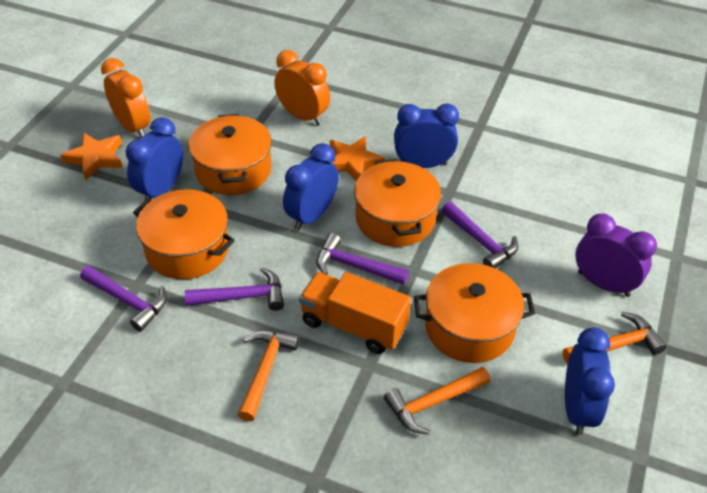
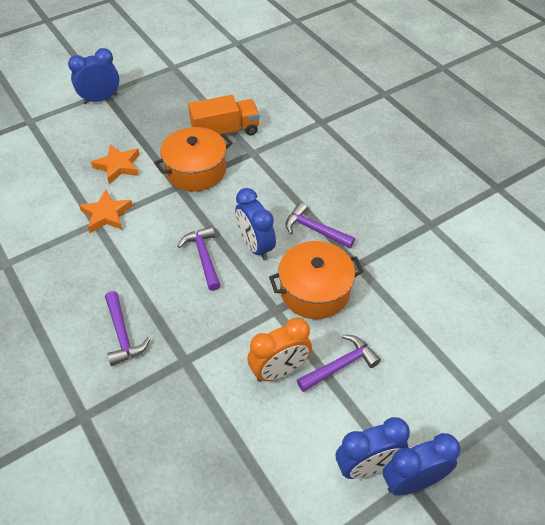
orange clock: [101,58,151,138] [274,50,330,125] = 2 -> [247,318,312,382] = 1
orange hammer: [237,330,300,422] [384,367,490,435] [563,312,667,364] = 3 -> none = 0
orange pot: [133,189,235,279] [188,114,272,195] [354,159,441,247] [414,263,535,363] = 4 -> [154,127,232,191] [269,241,364,319] = 2
purple clock: [575,213,657,297] = 1 -> none = 0

